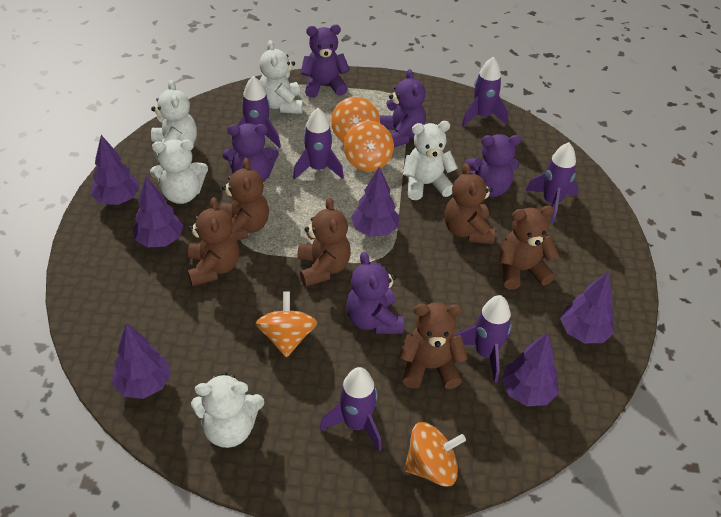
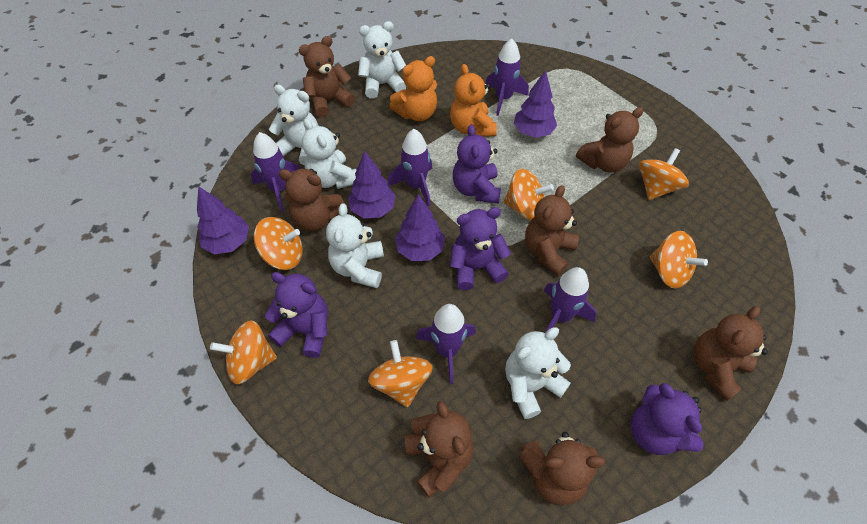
brown teddy bear: [187,197,239,286] [220,158,269,241] [297,198,351,287] [399,303,468,389] [445,163,495,244] [499,206,559,290] = 6 -> [279,169,345,231] [299,36,355,117] [404,401,473,498] [520,432,605,506] [525,185,579,276] [576,107,644,173] [694,306,768,401] = 7
orange spinning top: [256,291,317,358] [331,97,380,143] [344,121,394,171] [404,422,466,487] = 4 -> [210,320,277,384] [254,217,303,270] [368,340,433,407] [504,169,554,220] [639,148,689,200] [650,231,708,289] = 6
orange teddy bear: none = 0 -> [390,56,437,121] [450,64,497,137] = 2
purple rocket: [232,76,281,148] [293,108,344,180] [320,367,382,451] [456,295,512,383] [462,57,508,127] [526,142,579,223] = 6 -> [251,132,300,212] [388,129,433,207] [416,304,476,384] [486,38,529,116] [544,267,596,333] = 5
purple teddy bear: [223,123,279,182] [300,25,350,98] [346,252,404,334] [380,69,426,147] [464,134,521,197] = 5 -> [265,272,328,358] [450,207,511,290] [453,124,501,204] [631,383,704,455] = 4
purple tree: [91,135,140,205] [112,323,171,399] [133,176,183,248] [351,167,399,236] [501,332,559,406] [560,272,615,343] = 6 -> [197,186,249,254] [348,151,396,219] [395,194,445,261] [514,70,557,138] = 4

